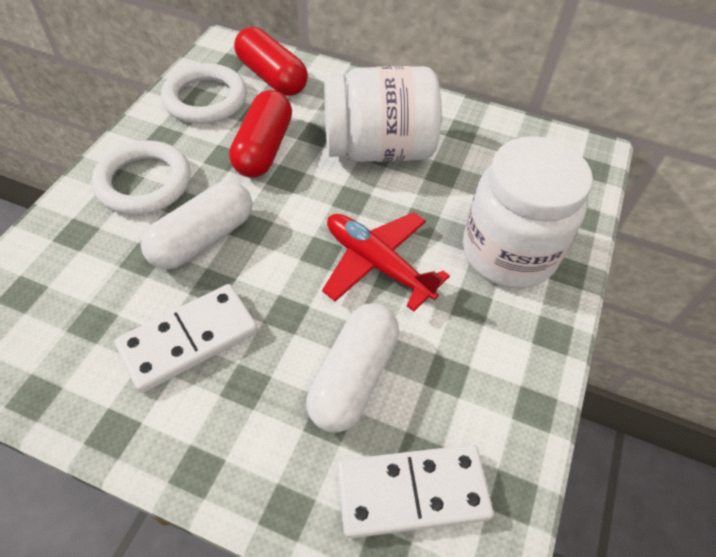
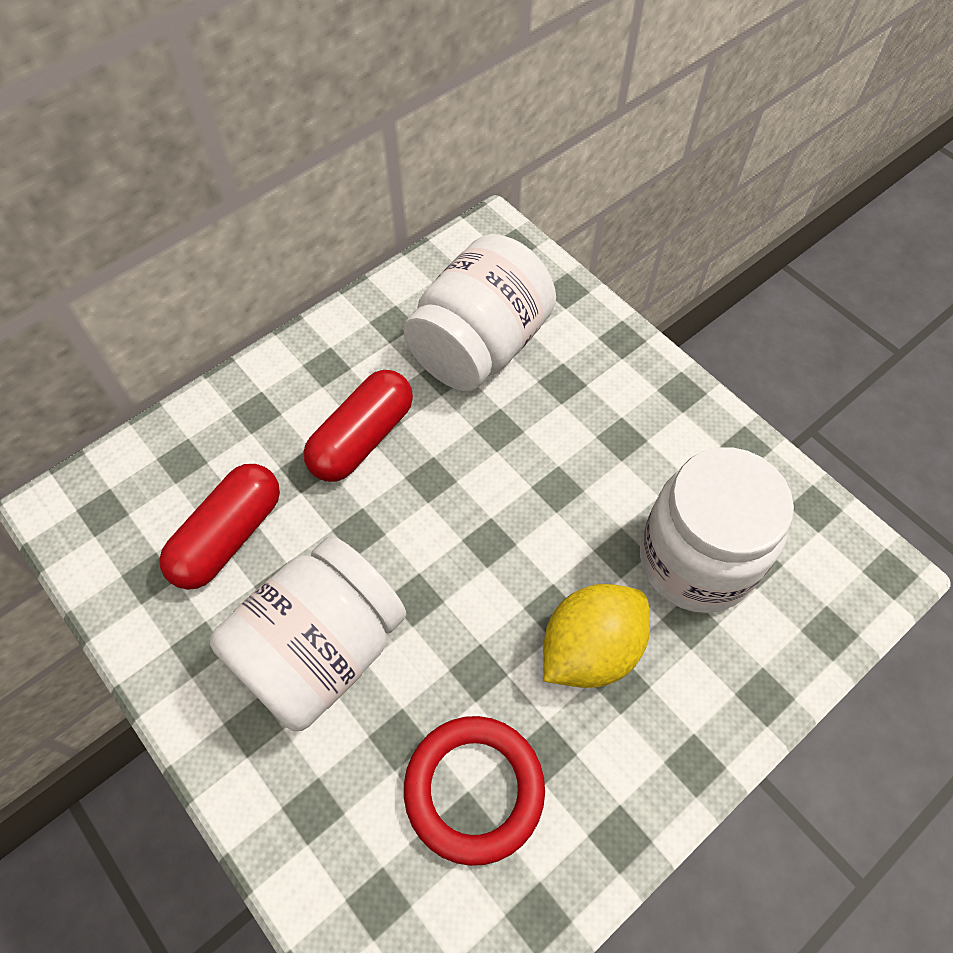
red plane: [322,212,450,312] = 1 -> none = 0
red ring: none = 0 -> [404,716,545,866] = 1
white capsule: [141,181,252,269] [306,303,399,433] = 2 -> none = 0
white domino: [114,284,258,393] [337,444,494,539] = 2 -> none = 0
white jar: [324,66,442,162] [463,136,593,288] = 2 -> [210,536,406,731] [403,234,556,391] [640,447,794,613] = 3
white ring: [92,140,191,215] [161,63,247,124] = 2 -> none = 0
yellow lemon: none = 0 -> [543,584,650,688] = 1

